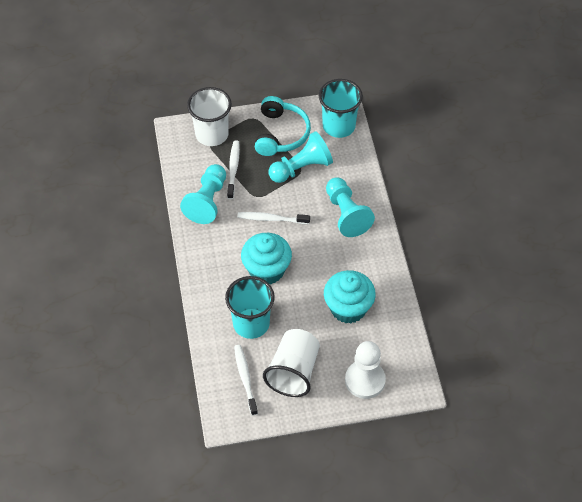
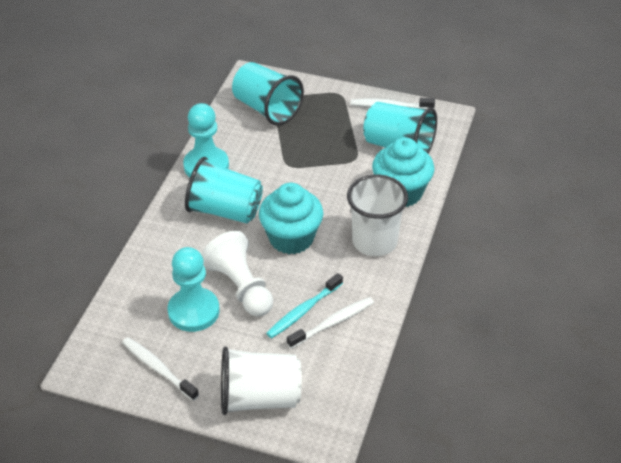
turquoise cup: [225,276,275,339] [319,79,363,138] = 2 -> [185,157,263,224] [232,62,304,126] [363,102,437,154] = 3
turquoise headphones: [255,96,311,156] = 1 -> none = 0
turquoise pawn: [180,164,226,224] [269,131,333,183] [326,177,375,237] = 3 -> [167,247,220,332] [183,103,229,177] = 2
turquoise toothbrush: none = 0 -> [266,273,343,338] = 1

